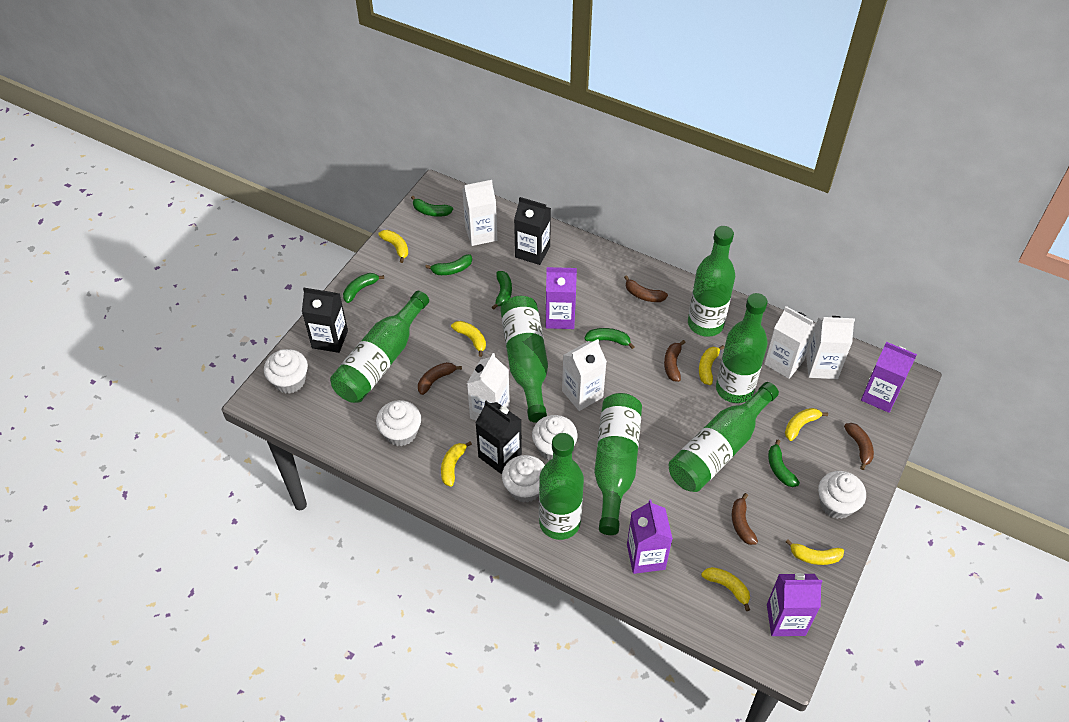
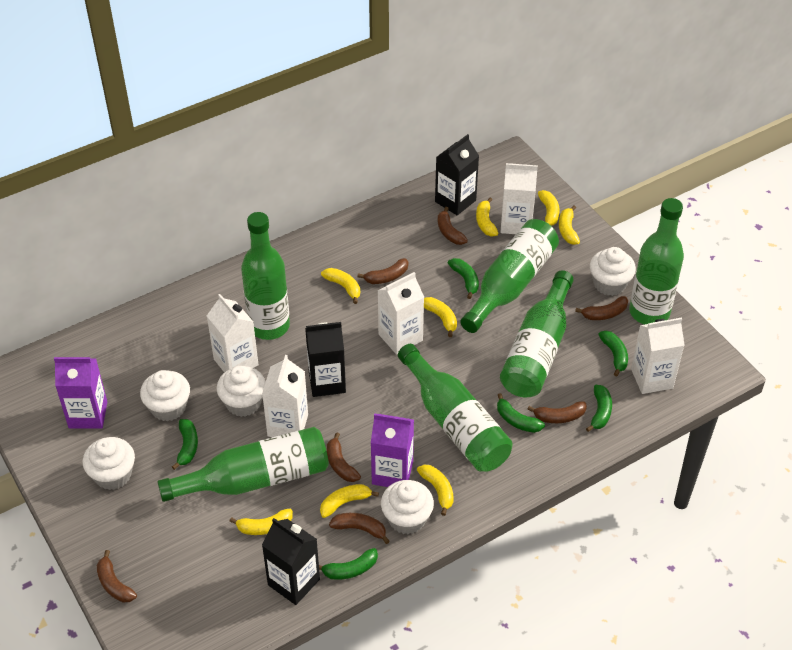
brown banana: [418,362,462,395] [624,275,668,302] [664,340,686,382] [732,493,758,545] [844,423,874,470] = 5 -> [97,550,137,602] [327,432,361,482] [329,513,390,544] [357,258,408,284] [438,207,468,245] [528,401,587,423] [575,296,628,320] = 7
green bottle: [330,291,429,403] [501,296,548,423] [539,433,584,540] [594,393,642,535] [669,382,779,492] [688,226,735,337] [716,293,768,403] = 7 -> [158,427,329,502] [241,212,290,340] [398,344,513,472] [460,219,559,333] [500,270,574,397] [629,198,684,325] = 6
purple carton: [546,267,577,329] [627,500,673,574] [767,573,823,636] [861,342,917,413] = 4 -> [54,357,107,429] [371,413,414,487] = 2
yellow banana: [378,230,408,263] [441,441,472,487] [451,321,486,357] [699,345,724,385] [701,567,750,611] [785,408,828,441] [786,539,844,565] = 7 -> [230,509,293,535] [320,484,379,518] [321,268,360,304] [417,465,454,516] [424,297,457,337] [476,197,498,237] [538,190,560,226] [559,205,580,245] = 8

